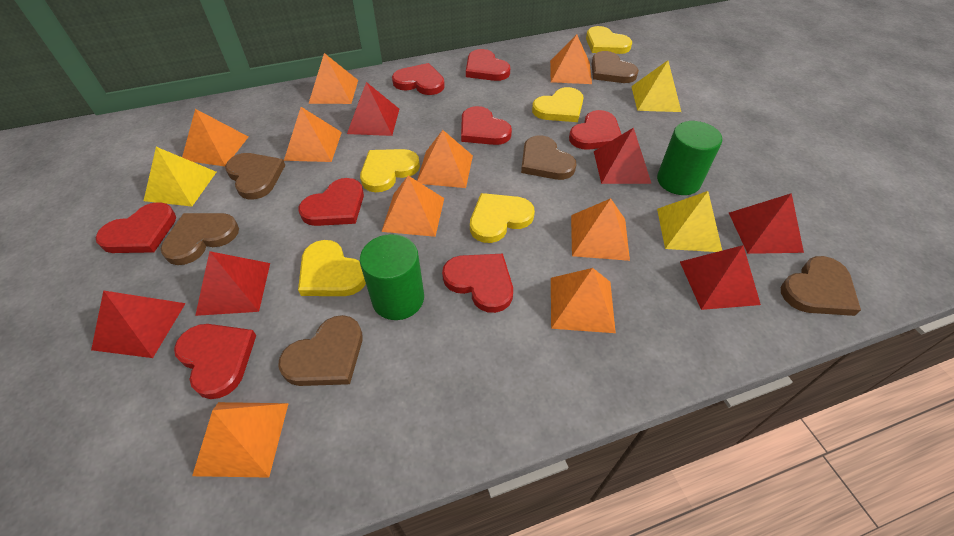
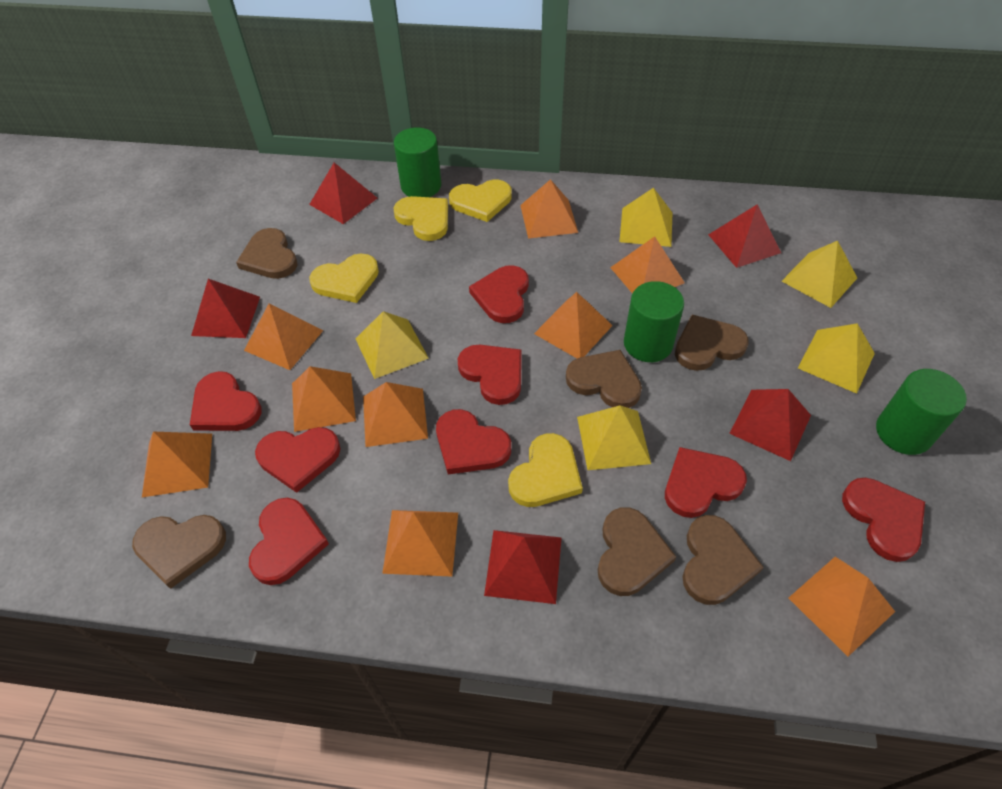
green cylinder: [360,234,424,320] [657,121,722,195] = 2 -> [394,127,442,197] [624,281,684,362] [876,369,967,455] = 3
red pyramid: [91,290,186,358] [195,251,270,316] [347,82,399,136] [594,127,652,184] [680,245,761,310] [729,193,804,254] = 6 -> [191,279,260,338] [309,163,377,224] [484,530,562,604] [708,204,781,268] [729,389,811,461] = 5
yellow heart: [298,240,366,296] [360,149,420,192] [470,193,535,243] [532,87,584,122] [586,26,632,54] = 5 -> [309,253,379,303] [394,196,448,241] [449,180,512,222] [508,433,583,507] = 4
yellow pyramid: [144,147,216,206] [631,60,681,112] [657,191,722,252] = 3 -> [355,311,429,379] [577,405,651,470] [619,188,672,247] [782,241,857,308] [798,323,875,394] = 5

